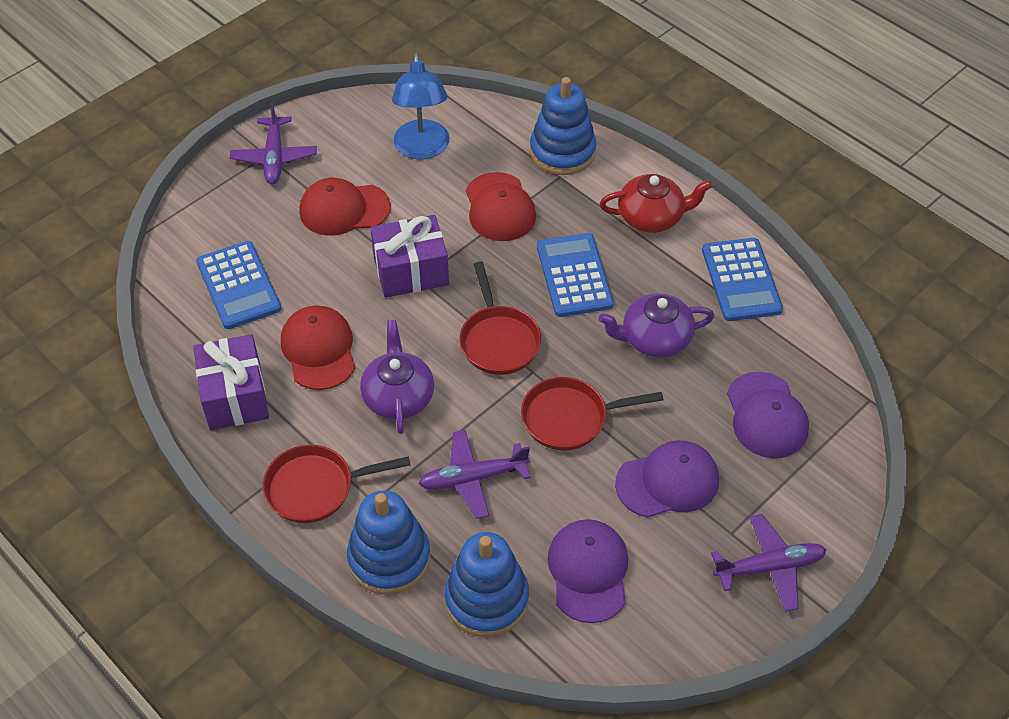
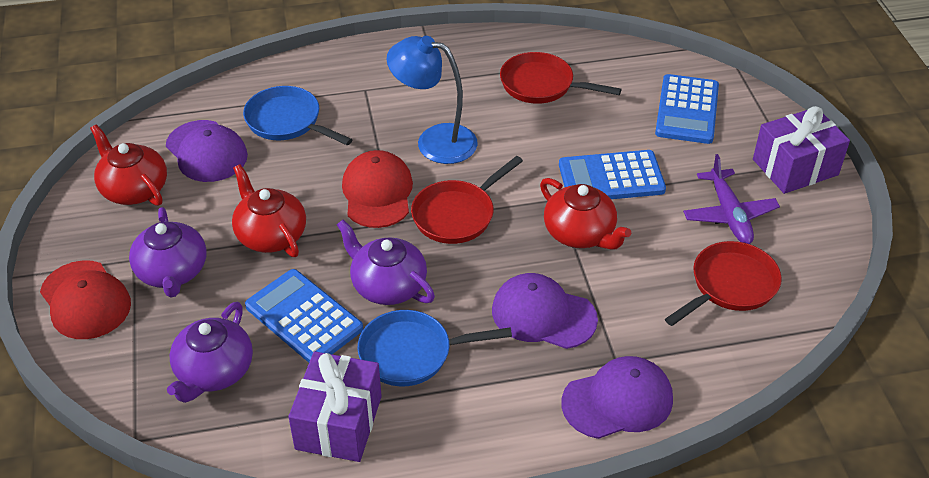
blue pan: none = 0 -> [243,86,353,145] [358,310,512,386] = 2
blue stacking toy: [347,490,431,595] [445,532,529,637] [530,77,596,175] = 3 -> none = 0
purple plane: [230,102,317,184] [418,430,530,519] [711,514,827,612] = 3 -> [683,154,780,244] = 1
purple teapot: [360,320,434,434] [599,293,714,358] = 2 -> [129,207,206,298] [167,302,253,403] [337,220,435,305] = 3
red cap: [281,305,355,390] [299,178,391,236] [466,172,536,241] = 3 -> [40,260,131,339] [342,150,413,228] = 2
red teapot: [599,174,712,233] = 1 -> [90,124,167,206] [232,165,306,257] [540,178,631,250] = 3

